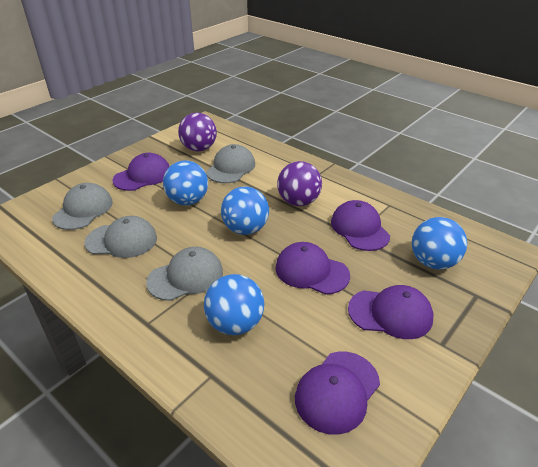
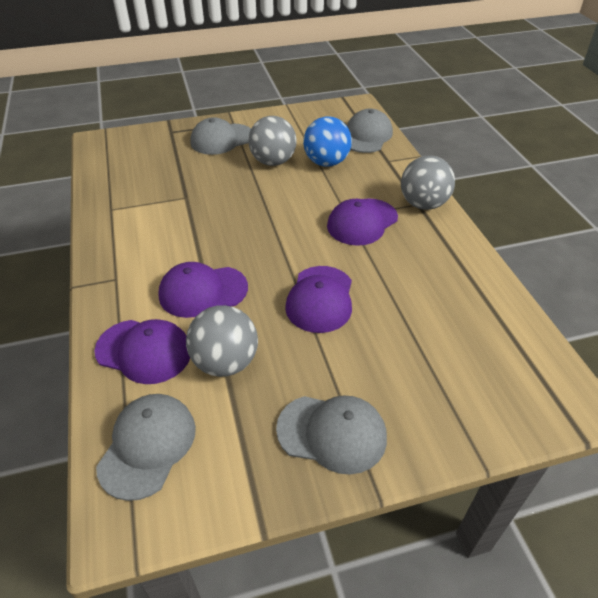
blue ball: [163,161,208,205] [204,274,264,335] [221,186,269,235] [412,217,467,270] = 4 -> [303,116,352,167] = 1
grey ball: none = 0 -> [186,305,258,377] [248,116,297,166] [401,156,455,210] = 3
purple ball: [178,113,217,152] [277,161,322,206] = 2 -> none = 0
purple cap: [112,153,170,191] [275,242,350,295] [295,352,380,435] [331,200,390,251] [348,285,433,339] = 5 -> [94,319,190,384] [158,262,248,318] [285,266,352,333] [327,198,398,246] = 4

